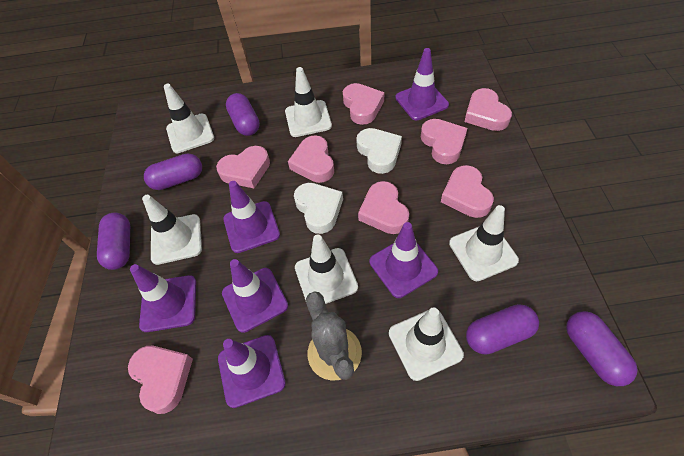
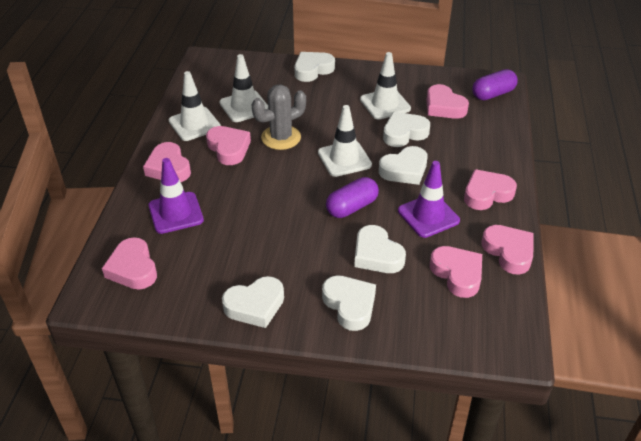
pink heart: [128,346,193,414] [216,146,270,188] [288,135,334,183] [343,83,384,125] [358,181,409,234] [421,119,467,164] [441,165,494,218] [464,88,512,131] = 8 -> [102,237,157,290] [143,142,191,182] [206,126,251,165] [427,84,469,119] [430,246,482,298] [464,169,517,210] [481,225,534,275] = 7
purple capsule: [97,213,130,270] [144,154,202,190] [226,93,260,136] [466,304,539,355] [566,311,638,386] = 5 -> [326,177,379,218] [472,69,518,100] = 2
purple traffic cone: [130,264,196,332] [218,335,286,408] [222,259,288,333] [223,181,280,253] [369,222,438,298] [395,48,449,120] = 6 -> [149,158,204,234] [398,161,460,238] = 2
white heart: [294,183,343,234] [356,128,402,174] = 2 -> [222,276,284,328] [294,52,335,82] [322,275,376,331] [354,225,406,273] [379,146,428,185] [383,112,430,147] = 6
white traffic cone: [142,195,202,265] [164,84,214,153] [285,67,332,137] [295,234,358,304] [389,307,464,381] [449,205,519,281] = 6 -> [169,71,221,141] [219,54,268,122] [318,105,372,177] [360,52,411,120] = 4

